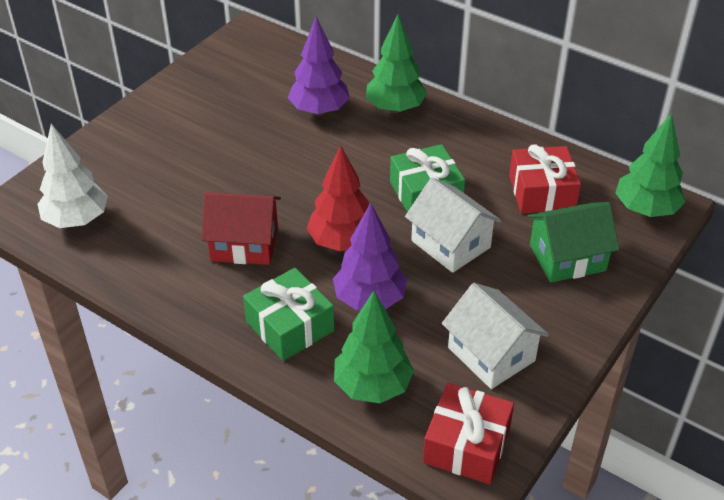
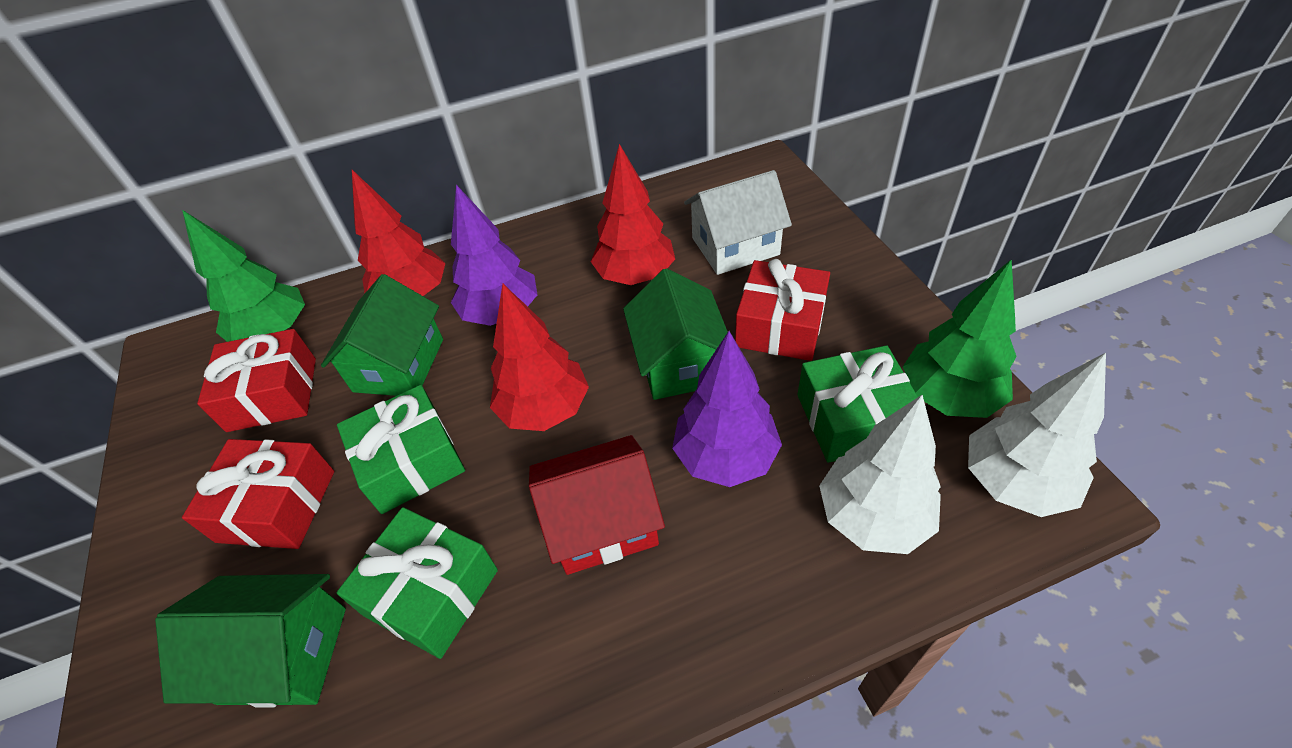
green gift: [243,268,334,361] [390,144,465,212] = 2 -> [336,507,498,659] [337,385,465,514] [797,345,918,463] = 3
green house: [528,202,619,283] = 1 -> [155,574,346,707] [321,274,443,396] [623,268,728,400] = 3
green tree: [334,291,414,403] [366,15,427,113] [616,113,686,217] = 3 -> [182,210,305,342] [903,259,1017,418] = 2
red gift: [423,383,514,484] [509,144,581,214] = 2 -> [182,439,334,549] [197,329,316,432] [735,259,830,361] = 3
red tree: [306,145,369,251] = 1 -> [352,170,445,296] [490,283,589,431] [591,144,675,285] = 3
white house: [405,178,502,273] [442,283,549,389] = 2 -> [684,170,792,275] = 1
white tree: [37,124,108,228] = 1 -> [819,395,941,554] [968,353,1106,517] = 2

